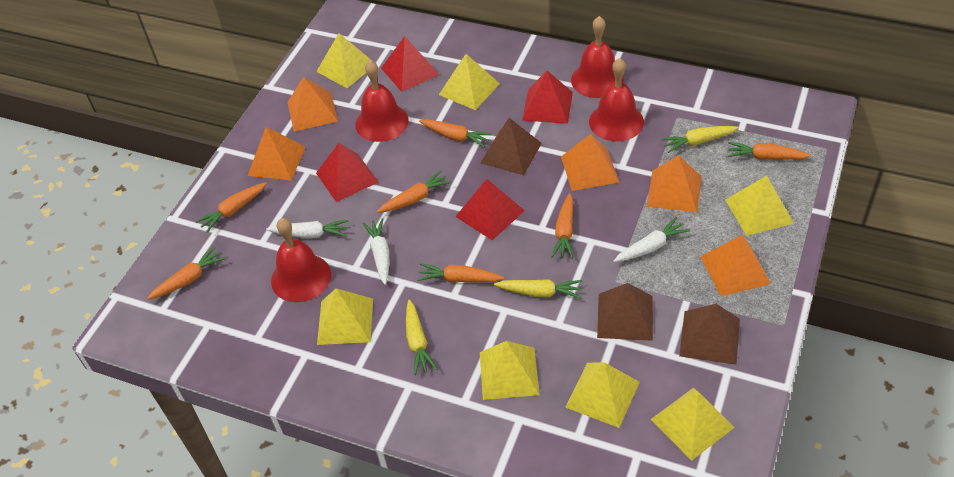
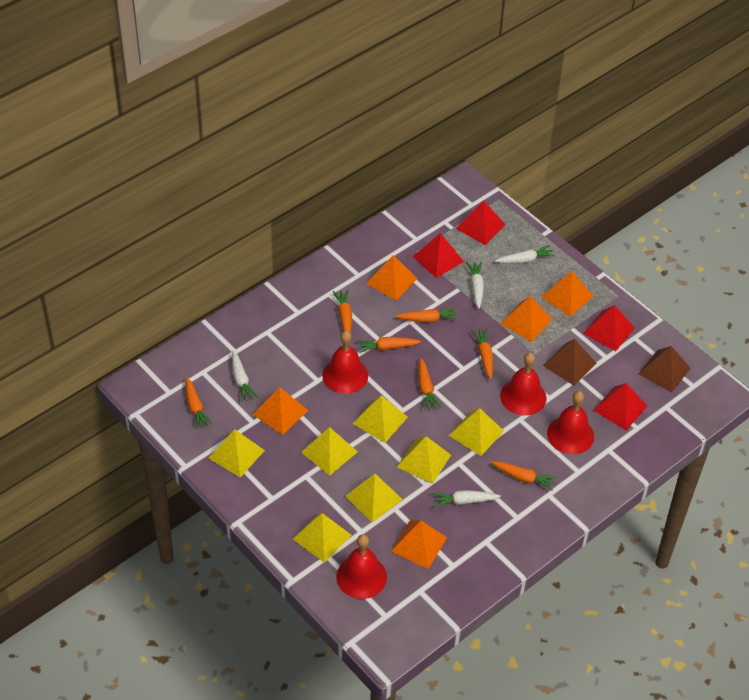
brown pyramid: [480,118,542,175] [597,283,653,341] [679,304,740,364] = 3 -> [543,339,596,386] [638,346,691,393] = 2
white carrot: [266,220,349,238] [362,218,389,285] [614,217,690,262] = 3 -> [232,350,258,402] [432,490,501,508] [466,262,484,309] [495,245,555,263] = 4
yellow carrot: [406,299,437,375] [494,279,582,299] [661,126,739,153] = 3 -> none = 0

